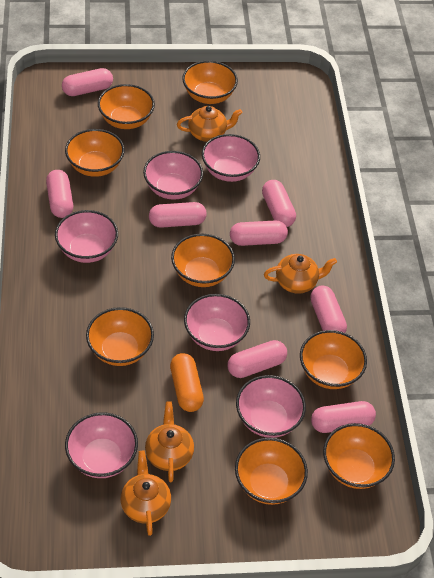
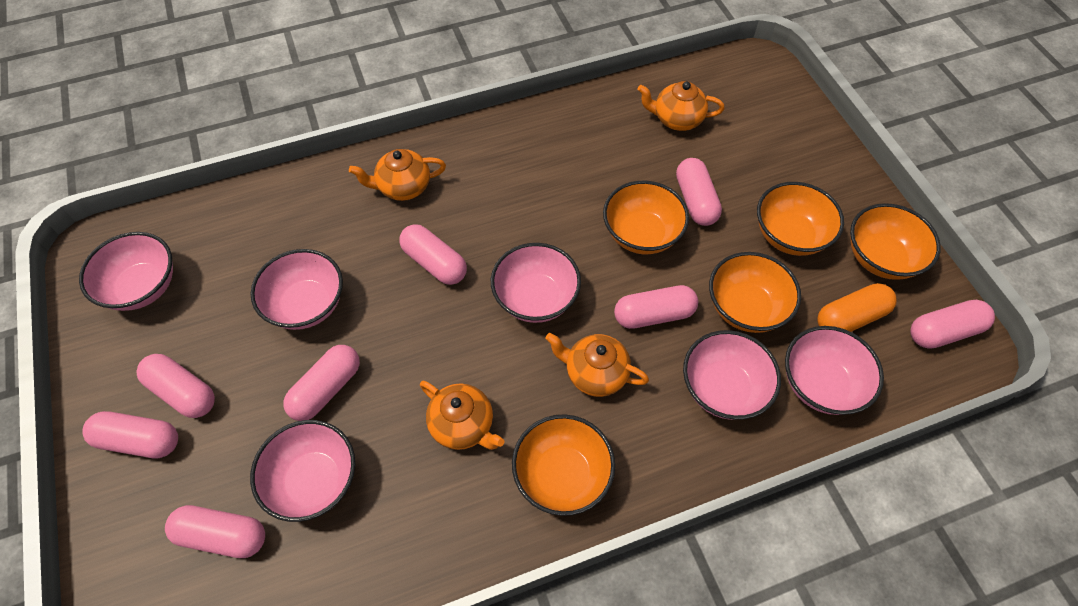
orange bowl: [65,129,125,177] [86,307,154,366] [98,84,155,129] [171,234,235,287] [182,61,238,104] [235,438,308,505] [300,330,367,389] [323,423,395,489] = 8 -> [512,414,615,516] [603,181,689,254] [709,252,801,333] [757,182,844,256] [850,203,941,280] = 5

